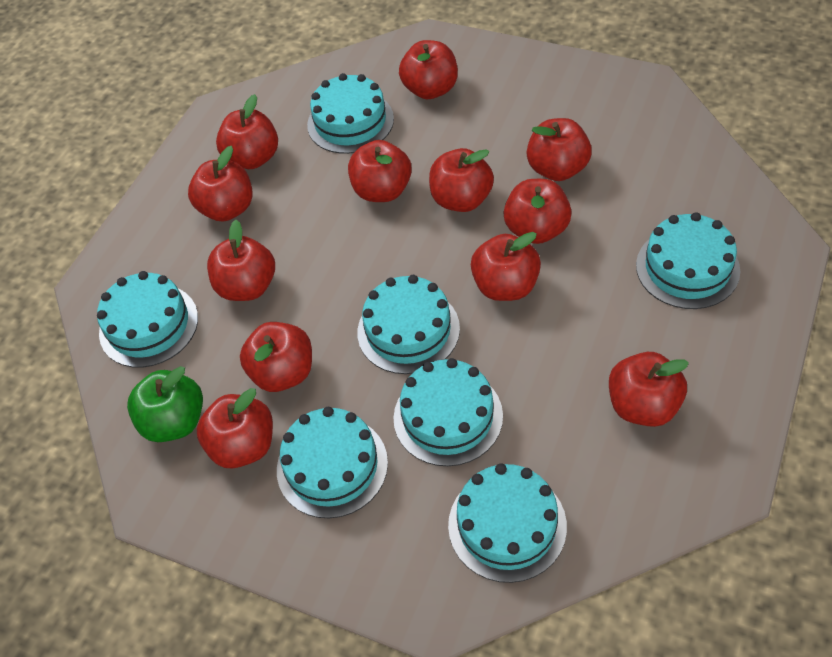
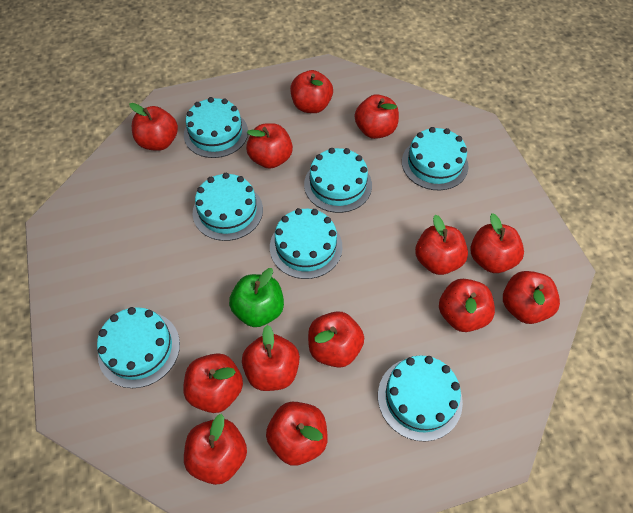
red apple: [188,146,253,222] [197,388,273,469] [207,220,275,301] [216,94,278,169] [240,322,312,392] [348,140,412,202] [399,40,458,99] [429,148,494,212] [471,232,541,301] [503,179,572,244] [527,118,592,181] [609,352,689,427] = 12 -> [129,103,178,151] [183,353,243,413] [184,414,247,485] [242,325,300,391] [246,123,293,169] [266,402,328,466] [290,70,333,113] [308,311,364,368] [355,94,399,139] [415,215,468,275] [439,279,495,332] [470,213,524,273] [503,271,560,324] = 13

